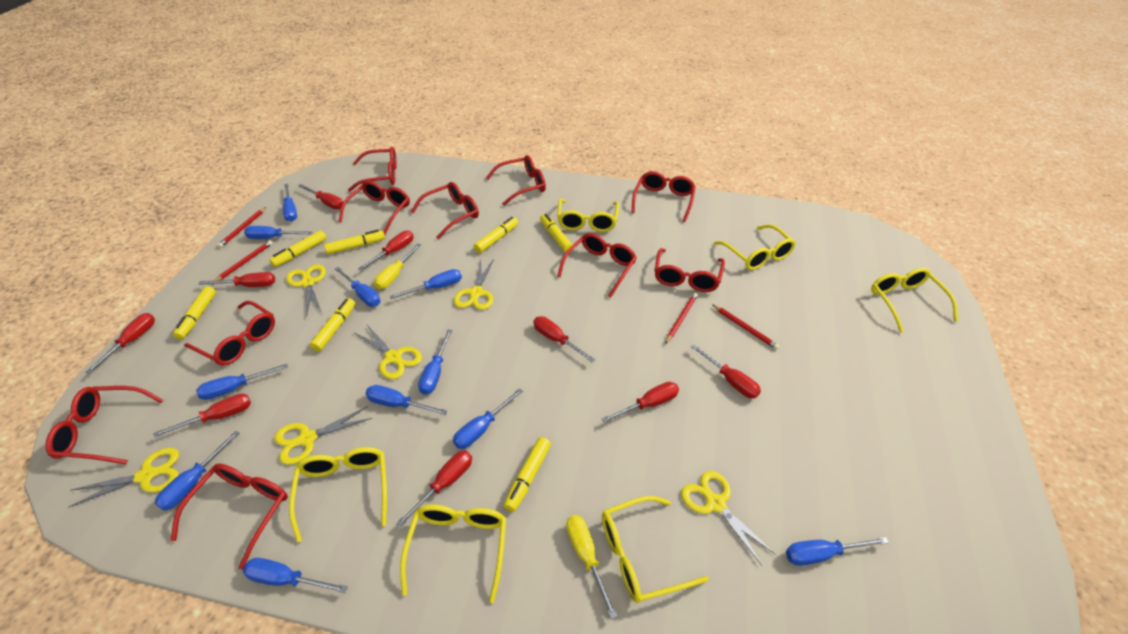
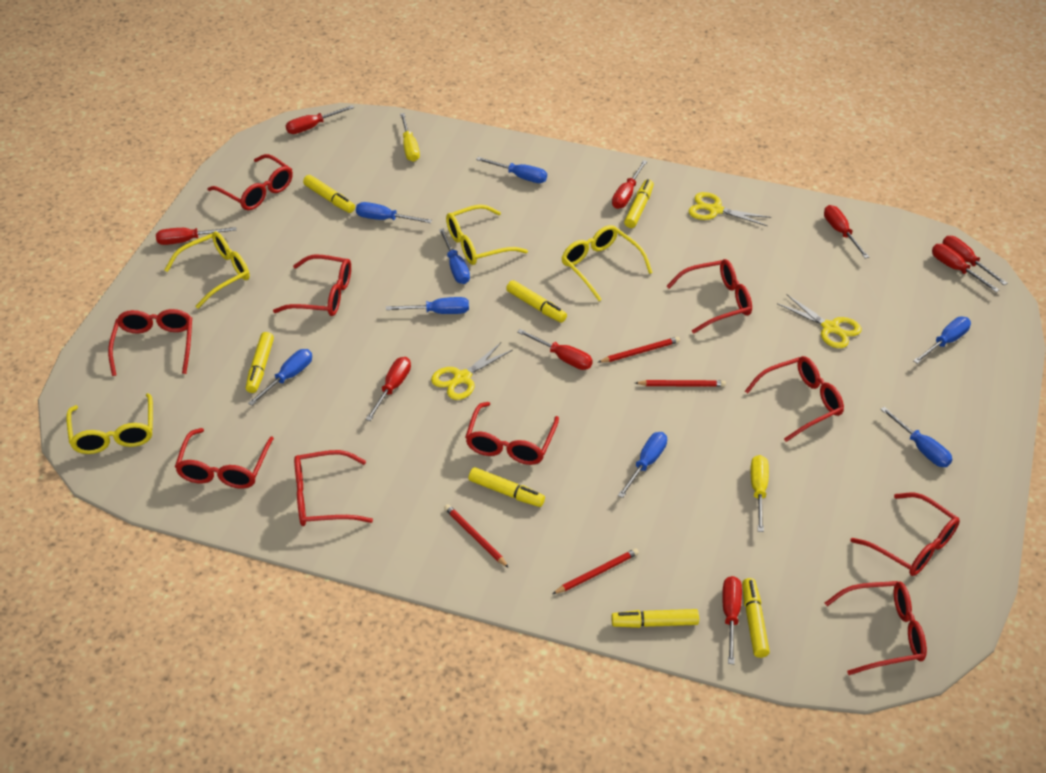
blue screwdriver: [155,431,239,511] [196,364,288,400] [243,558,348,593] [244,226,313,239] [282,184,297,222] [335,267,380,307] [365,385,448,415] [390,269,462,299] [418,329,452,395] [453,388,523,449] [786,537,889,566] = 11 -> [248,349,312,406] [356,202,432,223] [386,297,469,314] [439,229,470,284] [476,157,547,183] [618,432,667,498] [880,407,952,467] [913,317,971,364] = 8
yellow glasses: [289,447,387,542] [400,504,506,603] [557,199,619,232] [602,496,709,603] [714,224,796,270] [871,268,958,332] = 6 -> [66,393,153,454] [164,231,250,309] [446,205,528,265] [562,225,653,301] = 4
yellow scissors: [69,448,179,507] [274,406,372,465] [286,264,326,317] [354,325,422,379] [454,259,494,310] [681,471,776,565] = 6 -> [431,342,512,400] [688,192,771,226] [777,294,862,348] = 3

